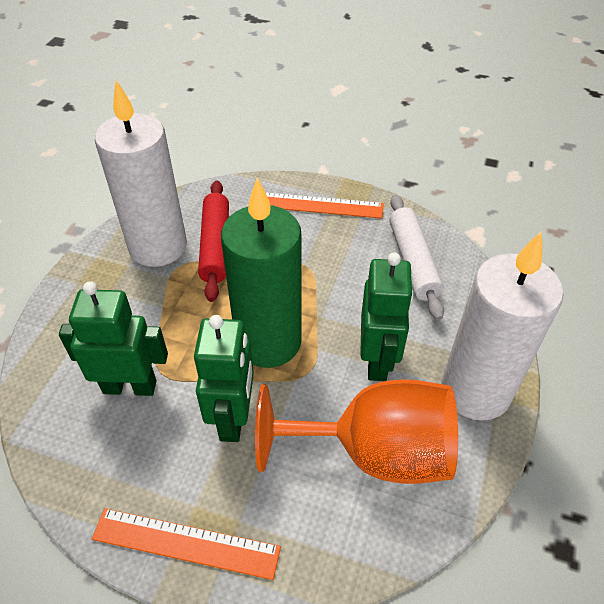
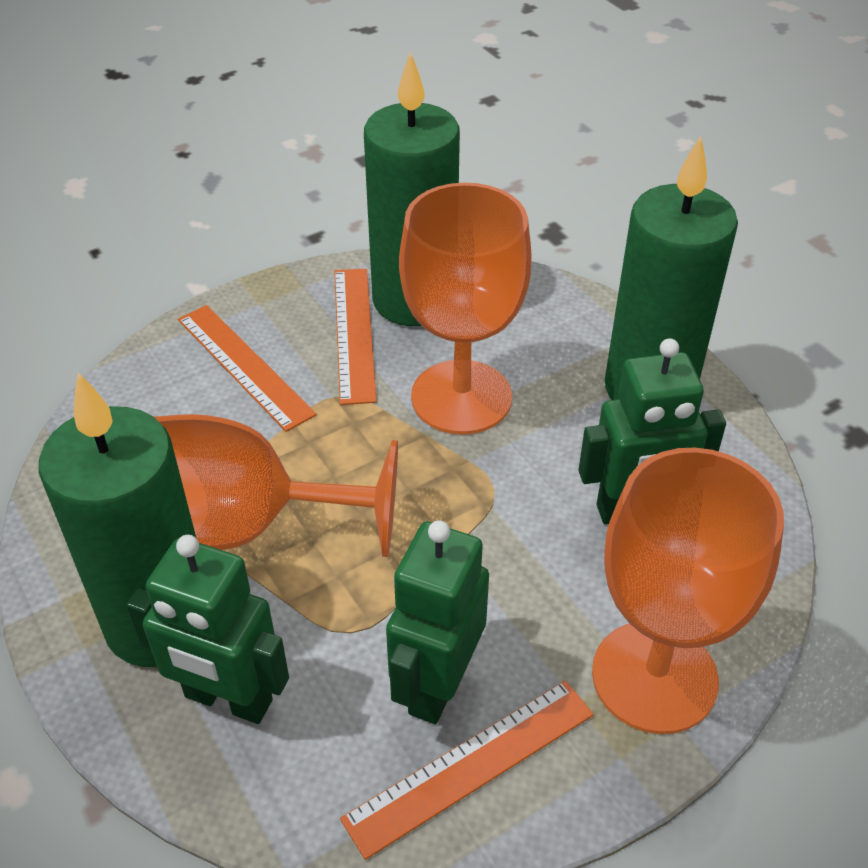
green candle: [221,177,302,368] = 1 -> [39,372,196,667] [364,51,460,326] [605,136,738,400] = 3
orange goblet: [255,379,458,484] = 1 -> [154,414,398,557] [399,183,531,435] [592,448,784,734] = 3
orange ruler: [92,508,281,580] [265,192,384,219] = 2 -> [178,305,317,432] [334,268,377,405] [340,680,594,860] = 3
red rolling pin: [198,180,229,302] = 1 -> none = 0
white candle: [95,80,187,267] [441,232,564,421] = 2 -> none = 0
white rolling pin: [389,195,444,320] = 1 -> none = 0

